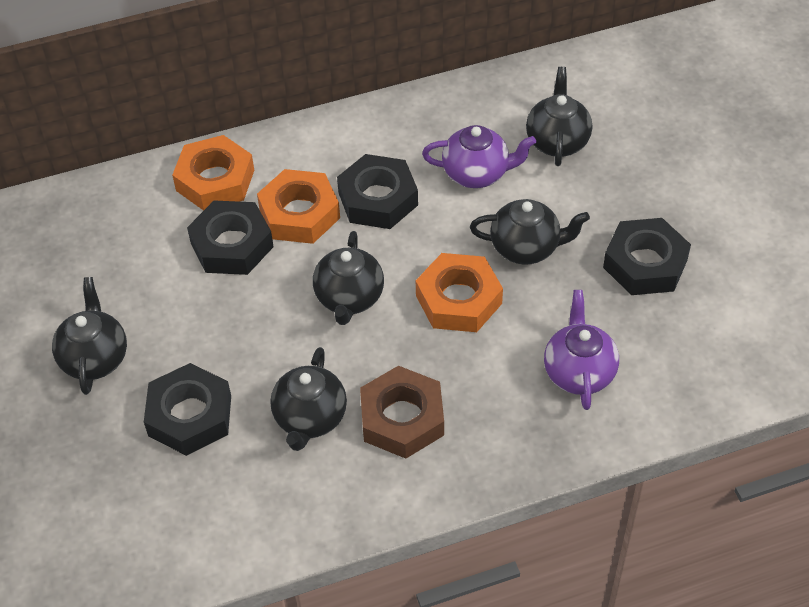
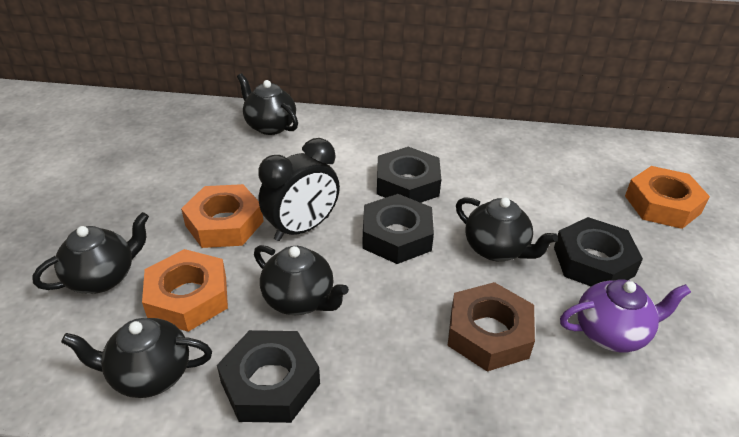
black clock: none = 0 -> [258,138,340,241] = 1
purple teapot: [422,125,536,188] [544,290,619,410] = 2 -> [560,279,691,353] = 1

